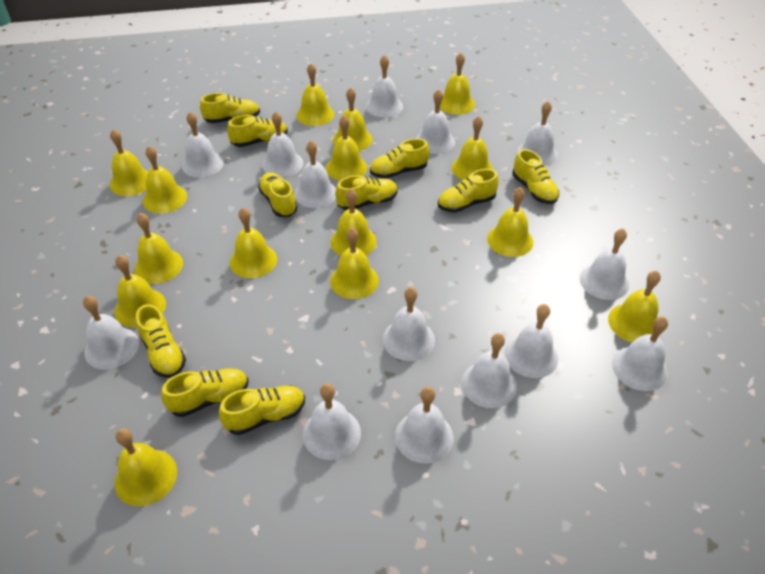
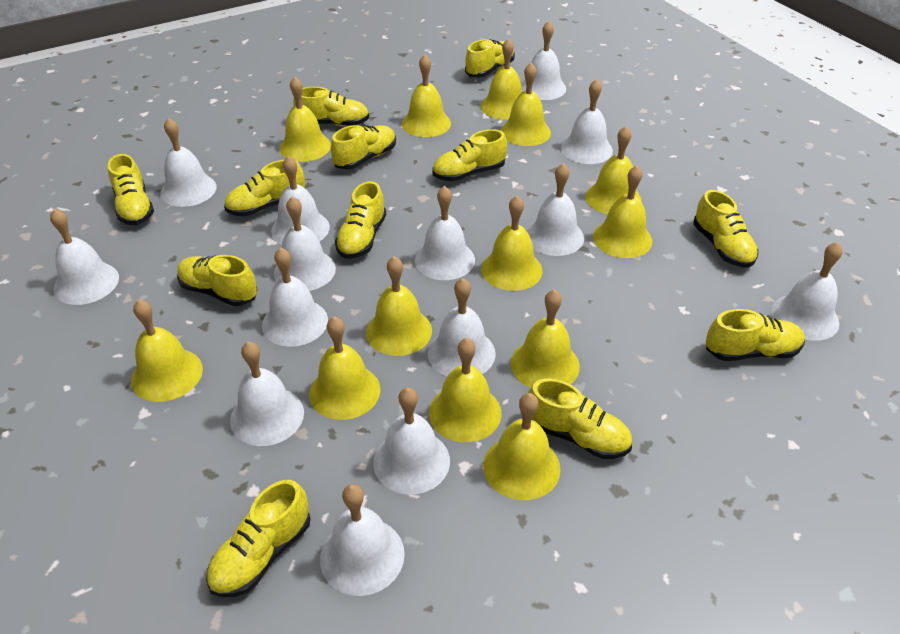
yellow bell: [110,129,148,196] [114,255,166,328] [115,428,177,506] [134,213,183,284] [143,146,187,213] [230,208,277,278] [296,63,334,126] [326,115,367,181] [330,188,377,256] [330,228,379,299] [333,87,373,151] [440,53,475,115] [452,116,493,180] [487,187,534,257] [608,271,661,342] = 15 -> [131,299,203,402] [279,77,331,162] [309,317,381,420] [366,256,432,356] [402,55,451,137] [429,338,502,442] [481,38,522,120] [481,195,542,291] [483,393,561,500] [501,63,551,146] [511,289,580,388] [586,126,642,214] [593,165,652,258] = 13
yellow shoe: [136,304,186,378] [161,368,249,417] [200,93,260,123] [219,386,305,435] [227,115,288,147] [258,172,298,217] [335,175,398,210] [370,139,430,179] [438,169,499,213] [512,149,559,204] = 10 -> [108,154,154,225] [177,255,257,306] [206,480,311,597] [224,160,305,216] [293,87,369,127] [331,125,396,169] [335,181,386,259] [433,129,507,181] [465,39,515,77] [528,378,632,459] [693,190,758,268] [706,309,805,361] = 12

